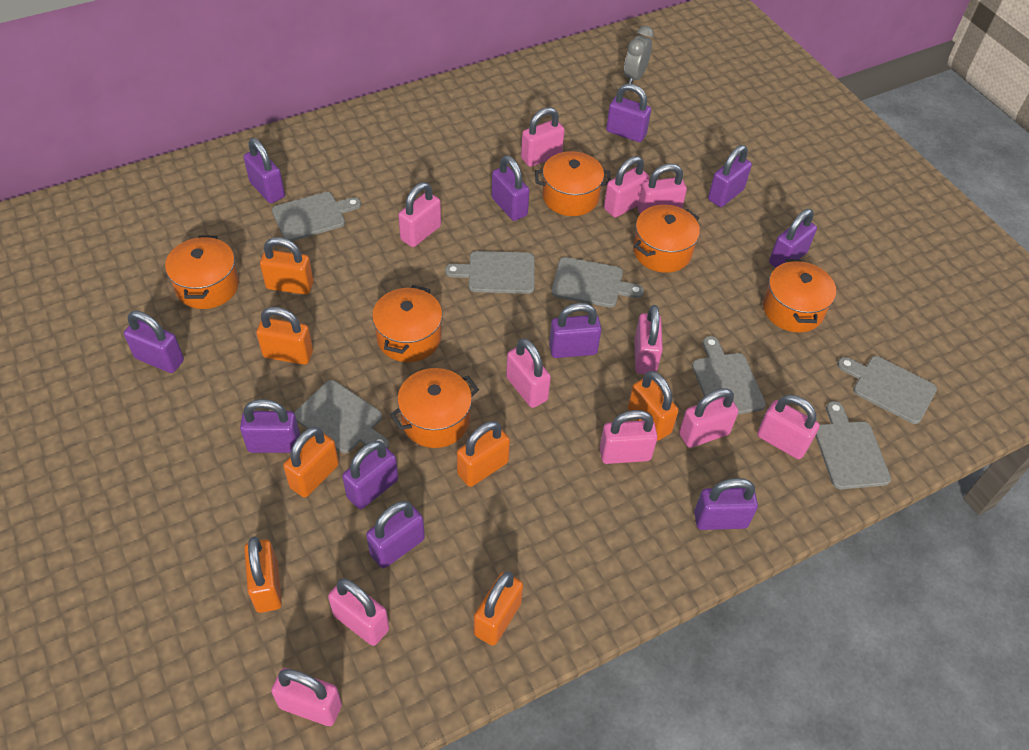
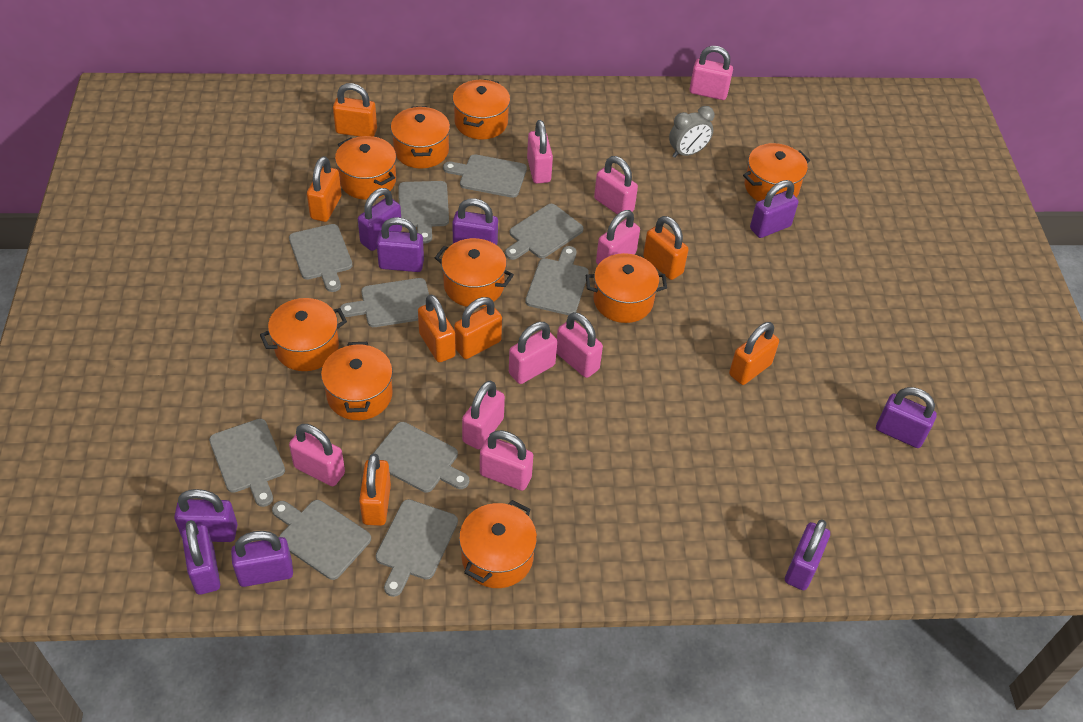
grey cutting board: [272,192,361,241] [294,380,389,453] [445,251,535,294] [551,257,644,307] [692,336,766,414] [815,401,891,489] [837,356,937,424] = 7 -> [209,419,285,507] [272,500,371,580] [289,224,352,292] [340,278,429,327] [373,422,469,493] [376,499,458,597] [398,181,449,244] [443,154,527,198] [505,204,584,260] [525,246,589,315] = 10
orange pot: [165,235,239,309] [372,285,442,362] [390,368,479,448] [535,151,611,216] [633,205,700,273] [763,259,836,333] = 6 -> [260,298,347,371] [321,342,393,420] [335,136,396,200] [391,106,450,168] [435,238,514,307] [453,79,510,139] [459,500,537,588] [586,253,667,323] [743,143,810,201] = 9
pink padlock: [271,668,342,726] [328,578,389,646] [398,182,441,247] [506,338,551,408] [521,107,565,167] [600,410,658,464] [604,156,649,218] [634,305,663,374] [638,164,687,214] [679,388,738,448] [757,395,820,459] = 11 -> [289,424,345,486] [462,381,505,449] [480,430,533,491] [509,322,557,384] [527,120,553,183] [556,312,603,378] [594,156,638,215] [596,210,640,265] [690,46,733,100] = 9
purple padlock: [124,311,184,373] [240,399,300,453] [244,138,285,203] [342,441,398,509] [366,501,425,568] [492,155,530,221] [549,303,602,358] [606,83,651,142] [694,478,758,530] [708,145,752,207] [769,209,817,268] = 11 -> [174,489,237,542] [182,520,220,595] [231,531,293,587] [358,188,402,251] [377,217,424,272] [452,198,498,245] [750,180,798,238] [785,519,830,590] [876,387,937,448] = 9

